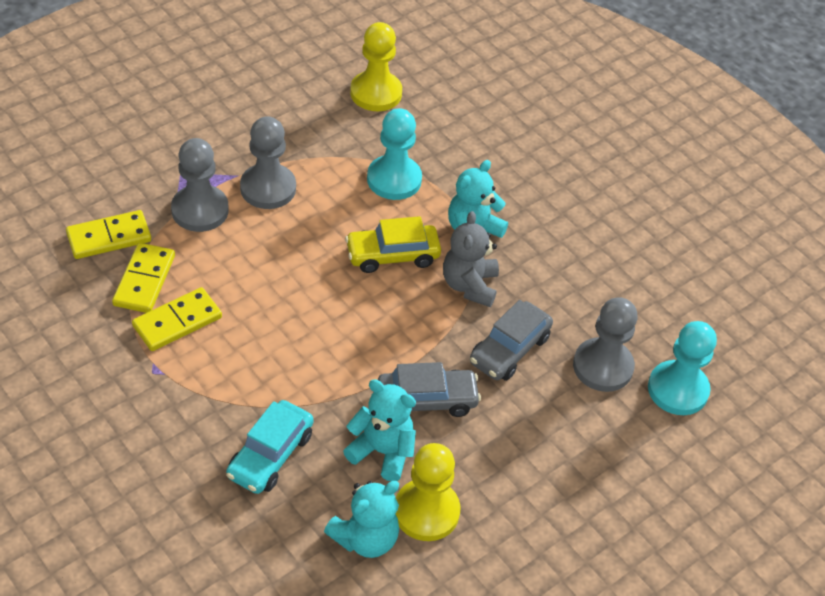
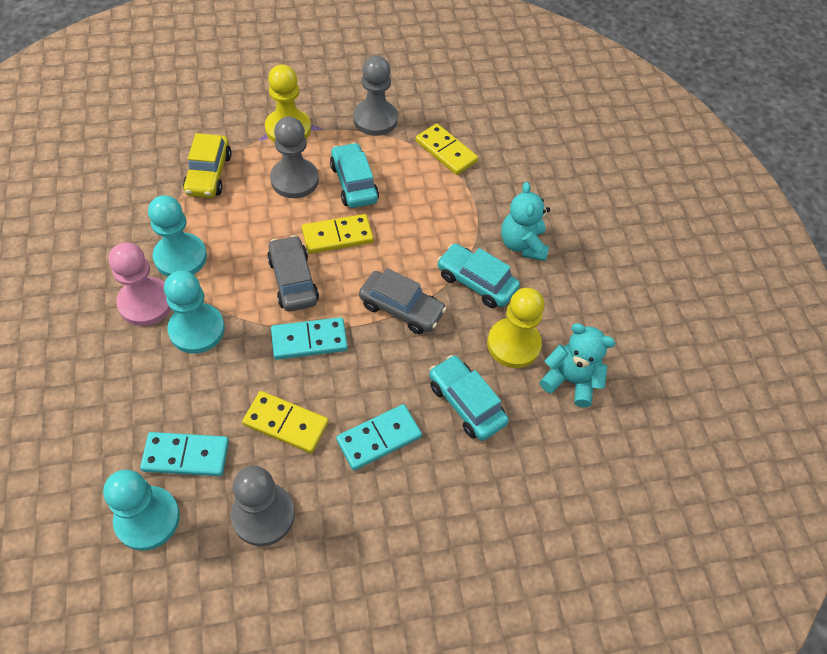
grey teddy bear: [443,211,499,307] = 1 -> none = 0
pink pawn: none = 0 -> [109,242,171,326] = 1
turquoise car: [226,400,313,494] = 1 -> [330,142,379,208] [429,355,509,441] [437,243,520,308] = 3
turquoise domino: none = 0 -> [140,432,229,476] [271,317,348,360] [336,404,422,470] = 3
turquoise pawn: [367,108,422,200] [648,321,717,415] = 2 -> [103,470,180,551] [148,195,207,277] [164,271,225,354] = 3
turquoise teddy bear: [324,481,399,558] [343,379,416,481] [448,160,508,238] = 3 -> [501,182,550,261] [540,323,615,408] = 2

